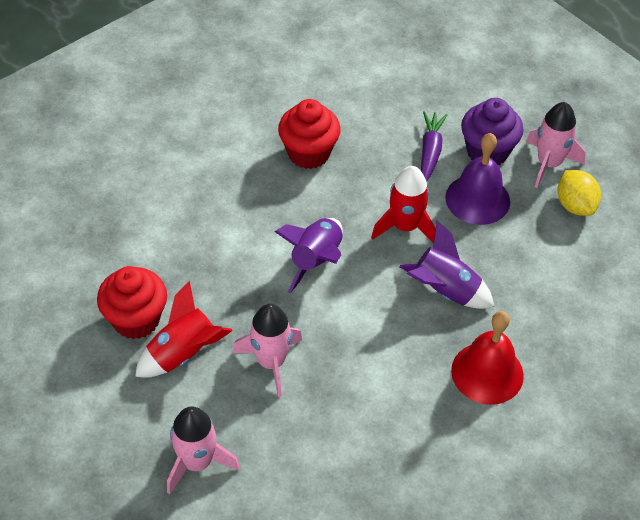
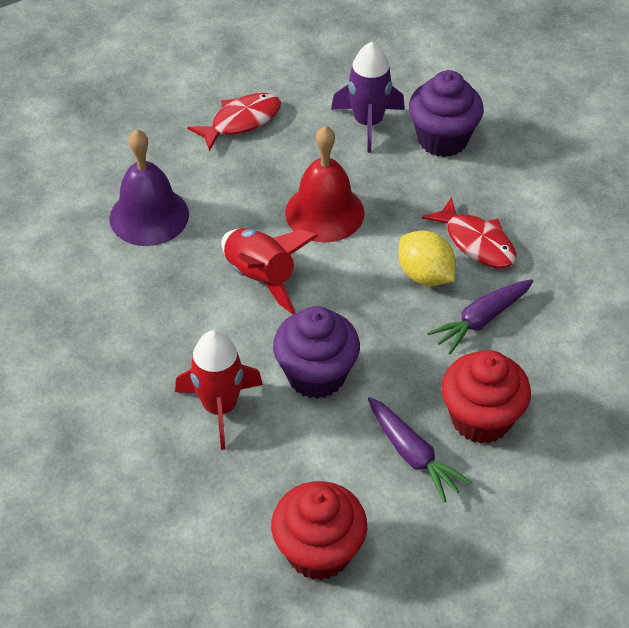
pink rocket: [167,406,240,495] [233,304,302,397] [526,102,586,188] = 3 -> none = 0
purple carrot: [421,111,447,182] = 1 -> [368,397,472,502] [427,279,533,354] = 2
purple cupcake: [461,98,524,165] = 1 -> [273,306,360,399] [409,70,484,157] = 2
purple rocket: [274,218,343,293] [400,221,494,309] = 2 -> [331,42,405,153] = 1
red fish: none = 0 -> [187,93,281,151] [422,197,516,268] = 2

